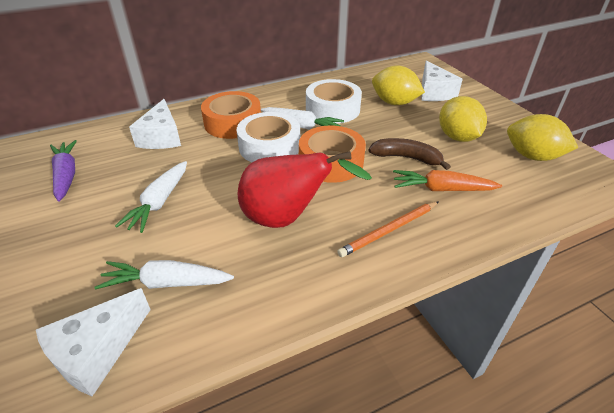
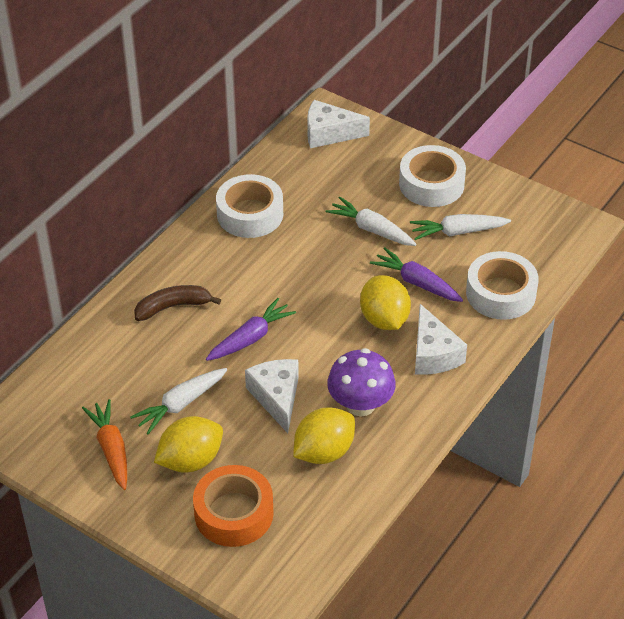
orange pencil: [337,201,439,257] = 1 -> none = 0
orange tape: [201,91,261,139] [299,126,366,183] = 2 -> [193,465,274,547] = 1
purple carrot: [50,140,77,202] = 1 -> [206,298,296,361] [370,247,463,302] = 2
purple mushroom: none = 0 -> [327,348,396,416] = 1
red pear: [238,151,372,228] = 1 -> none = 0
white tape: [237,112,300,162] [306,79,362,124] = 2 -> [216,174,283,238] [399,145,466,207] [466,251,539,320] = 3

